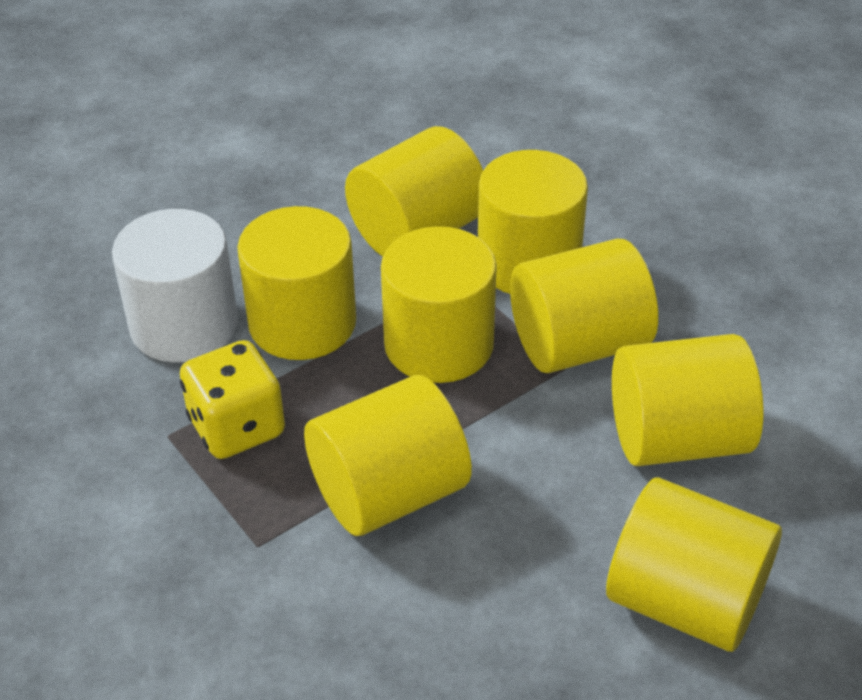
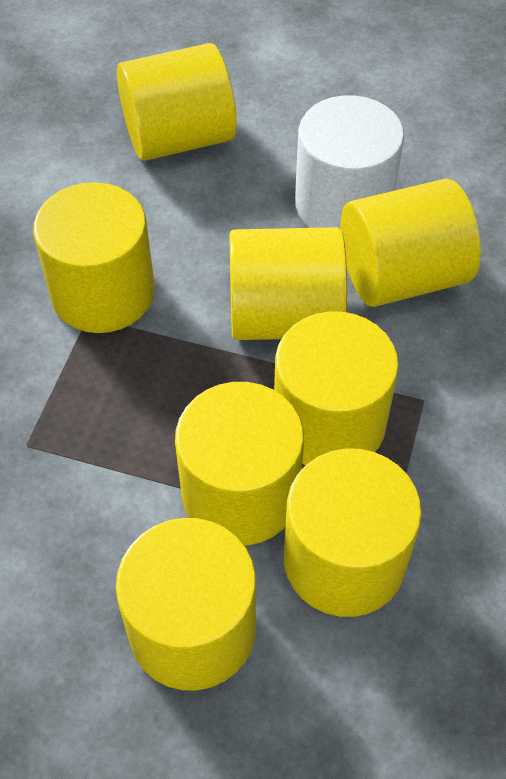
yellow dice: [180,340,285,459] = 1 -> none = 0

